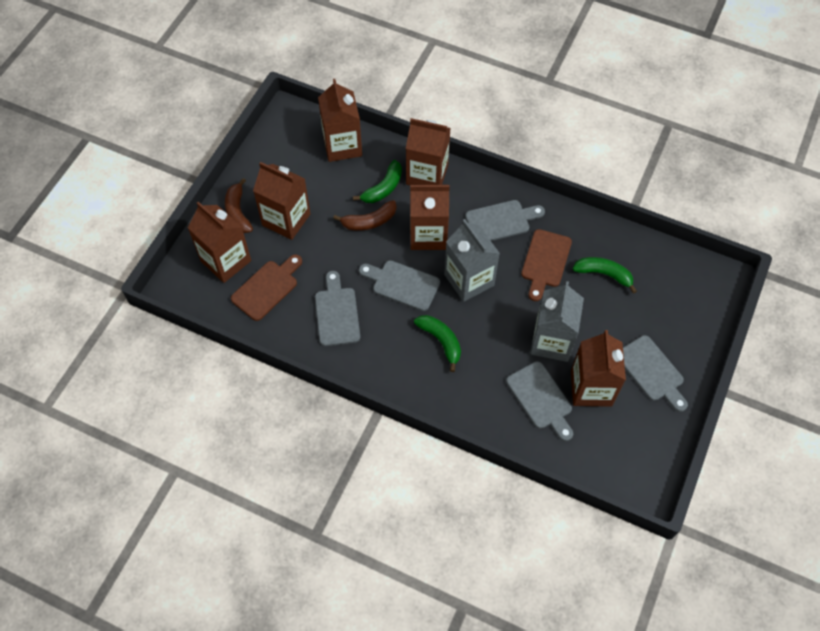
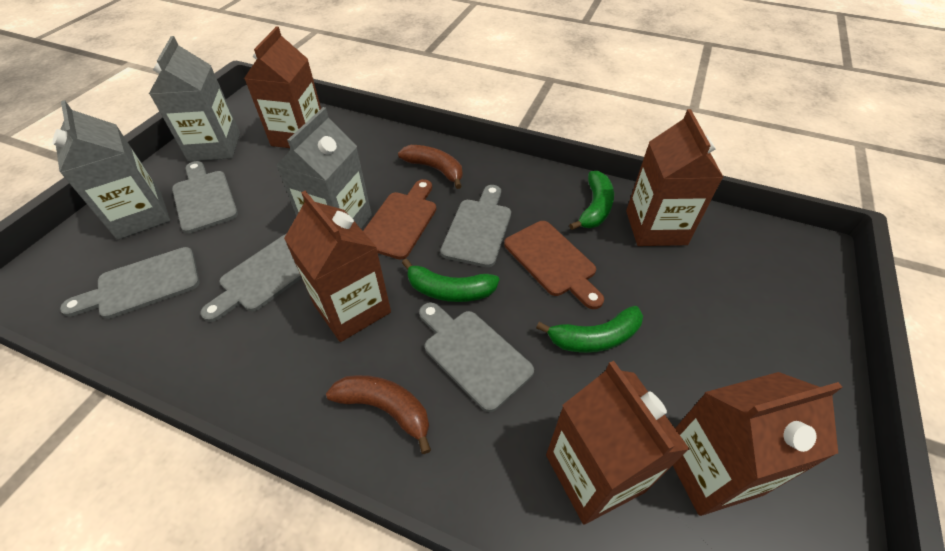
brown carton: [188,201,251,283] [253,162,311,240] [318,79,362,162] [406,118,451,185] [410,185,450,250] [571,330,626,407] = 6 -> [244,27,321,148] [284,191,391,342] [546,361,690,524] [626,109,723,246] [673,372,843,516] = 5
grey carton: [444,219,500,302] [530,281,584,362] = 2 -> [53,100,170,240] [149,36,240,161] [276,107,372,228] = 3

